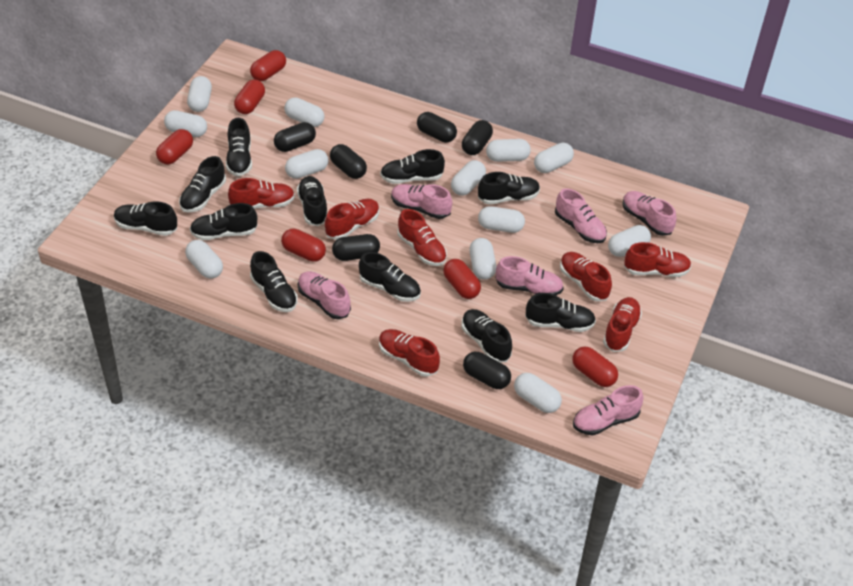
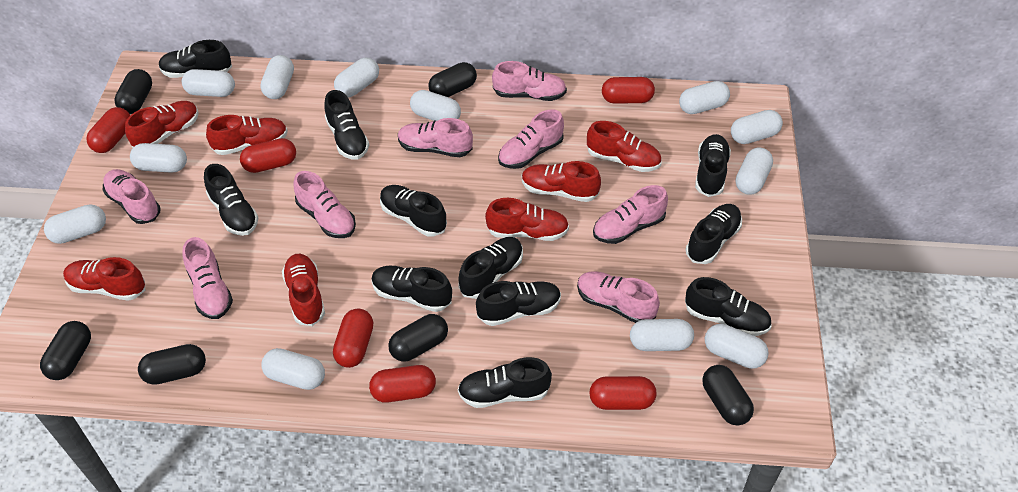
pink shoe: [298,271,351,319] [391,184,452,219] [495,256,564,295] [555,188,607,243] [573,385,643,436] [622,191,676,236] = 6 -> [103,169,161,224] [182,237,233,319] [293,171,356,238] [398,118,473,157] [492,61,567,101] [498,109,564,169] [577,271,660,323] [593,185,668,244] = 8

